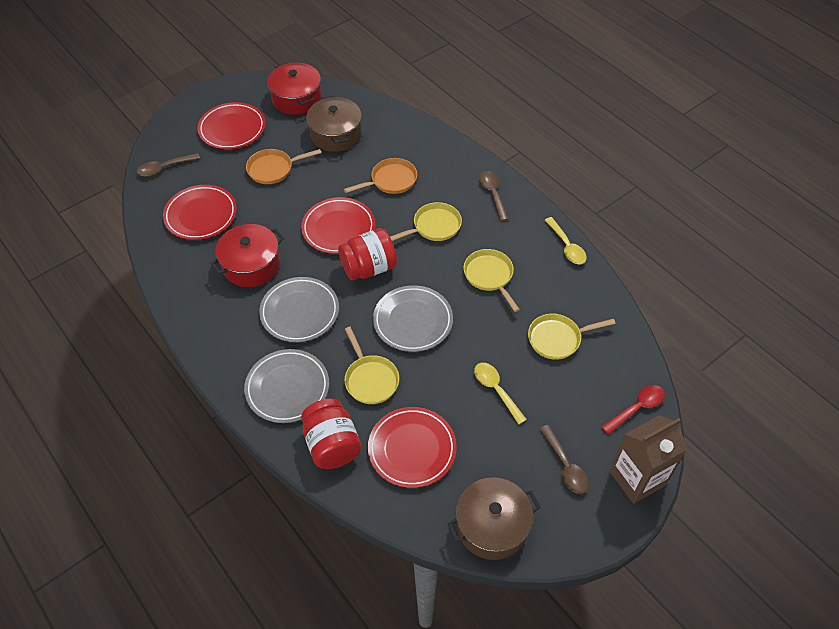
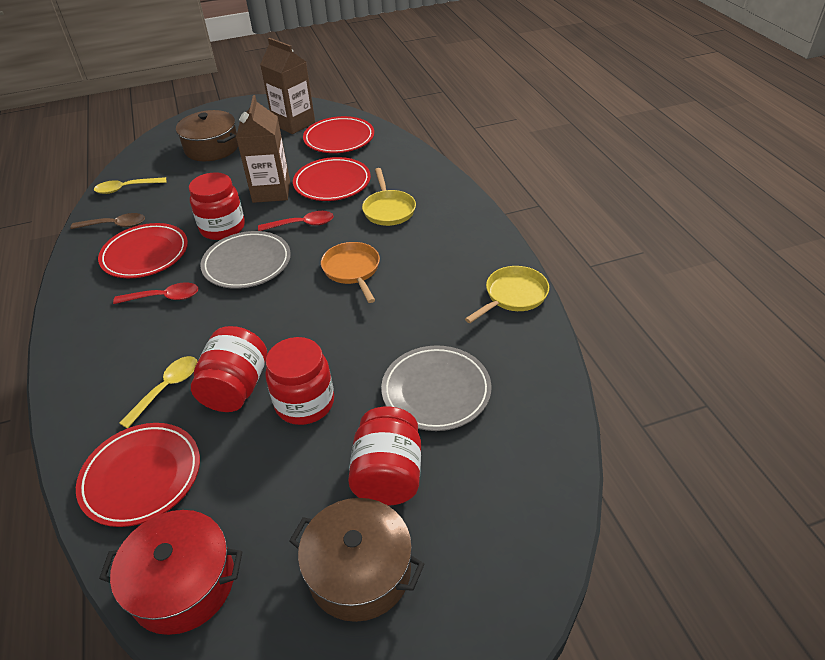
brown carton: [609,415,687,504] = 1 -> [236,95,290,203] [260,38,315,134] = 2
brown spoon: [137,153,200,176] [479,171,509,221] [540,425,589,494] = 3 -> [70,213,145,229] = 1
grey plate: [244,349,329,423] [259,277,339,342] [373,285,453,352] = 3 -> [200,231,291,289] [381,345,492,431] = 2
orange pan: [246,149,321,184] [344,158,417,194] = 2 -> [321,242,380,303] = 1
red jar: [301,398,361,469] [338,228,397,281] = 2 -> [189,172,245,240] [191,326,267,412] [265,337,334,425] [348,407,421,506] = 4
red pot: [210,224,284,287] [267,63,322,115] = 2 -> [99,510,242,635] = 1
red spoon: [602,385,665,434] = 1 -> [113,282,198,304] [258,211,334,231] = 2
yellow pan: [344,327,399,404] [390,202,462,241] [464,249,520,312] [528,314,615,360] = 4 -> [362,168,416,226] [465,266,549,323] = 2

